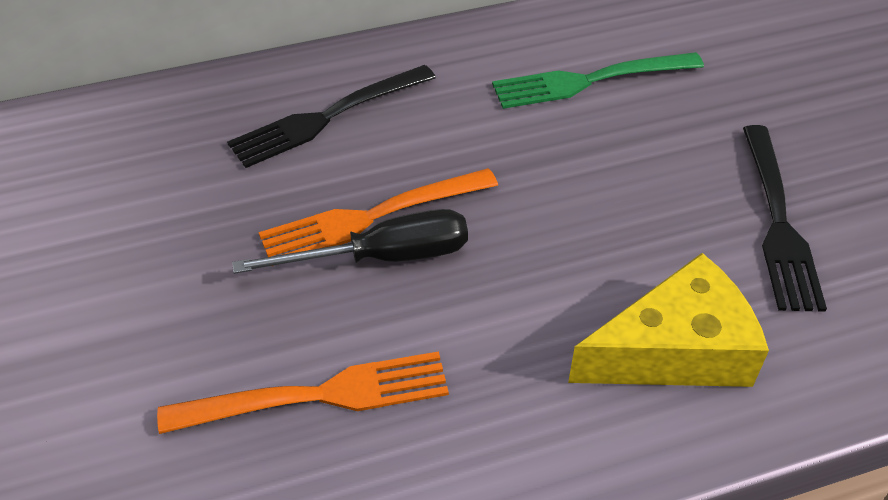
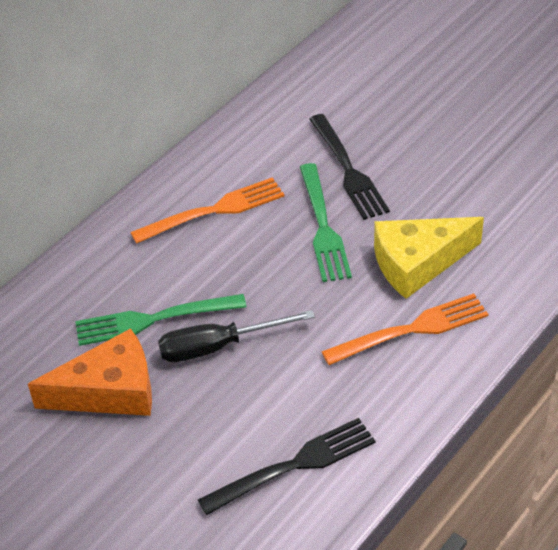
green fork: [492,52,704,109] = 1 -> [75,294,246,346] [300,163,352,282] = 2
orange cheese: none = 0 -> [28,328,152,416] = 1

